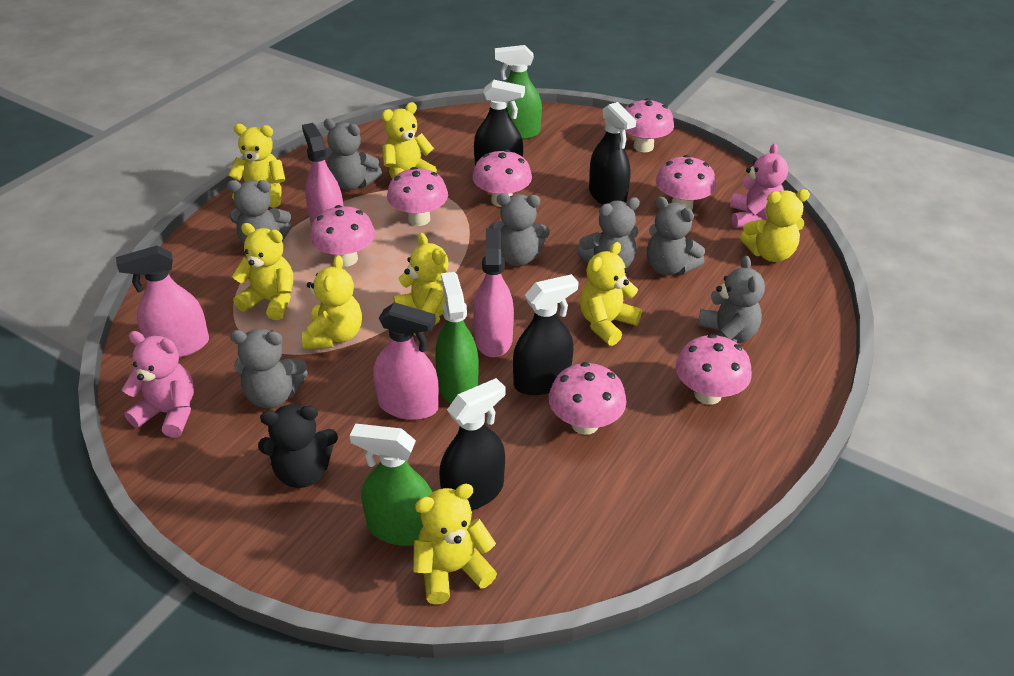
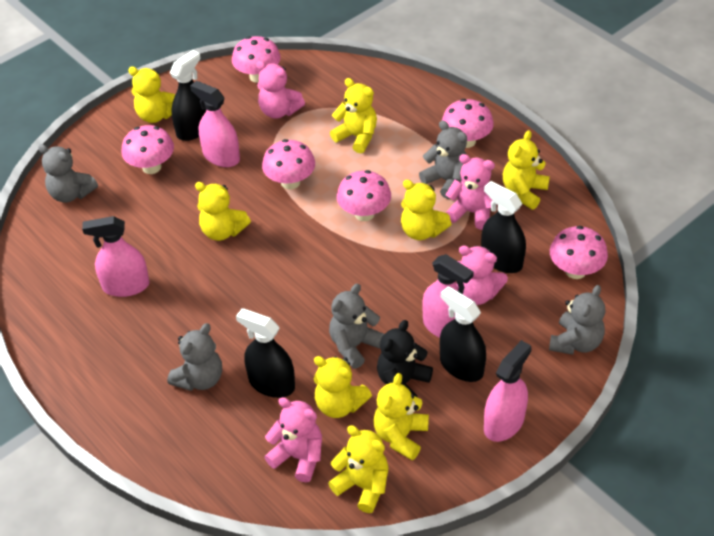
green spray bottle: [350,424,432,546] [435,272,479,404] [495,45,542,140] = 3 -> none = 0
grey teddy bear: [227,180,292,244] [230,328,308,408] [323,119,382,190] [489,193,550,266] [577,197,640,268] [647,196,705,275] [698,256,765,343] = 7 -> [38,144,98,203] [167,323,222,391] [329,283,384,369] [419,120,467,199] [549,285,605,355] = 5
pink mushroom: [310,205,375,267] [387,167,448,226] [473,149,532,207] [549,362,627,435] [625,98,674,152] [656,155,716,210] [676,334,752,405] = 7 -> [122,125,174,174] [232,36,281,83] [262,139,315,190] [337,170,391,221] [442,99,494,148] [550,226,608,279] = 6
pink teddy bear: [122,331,194,437] [730,143,788,228] = 2 -> [256,61,305,119] [264,397,322,482] [445,154,497,230] [456,245,508,305] = 4

